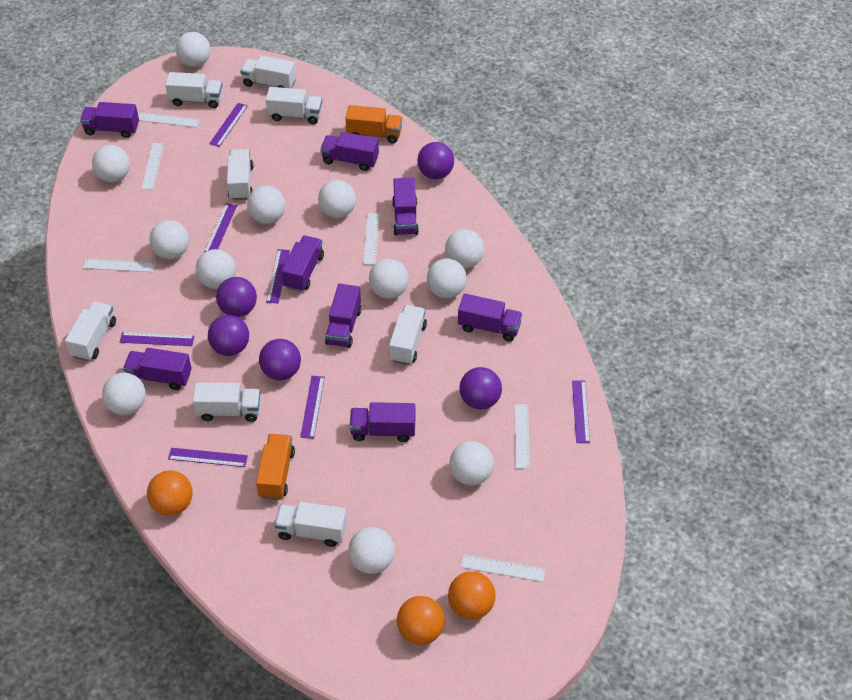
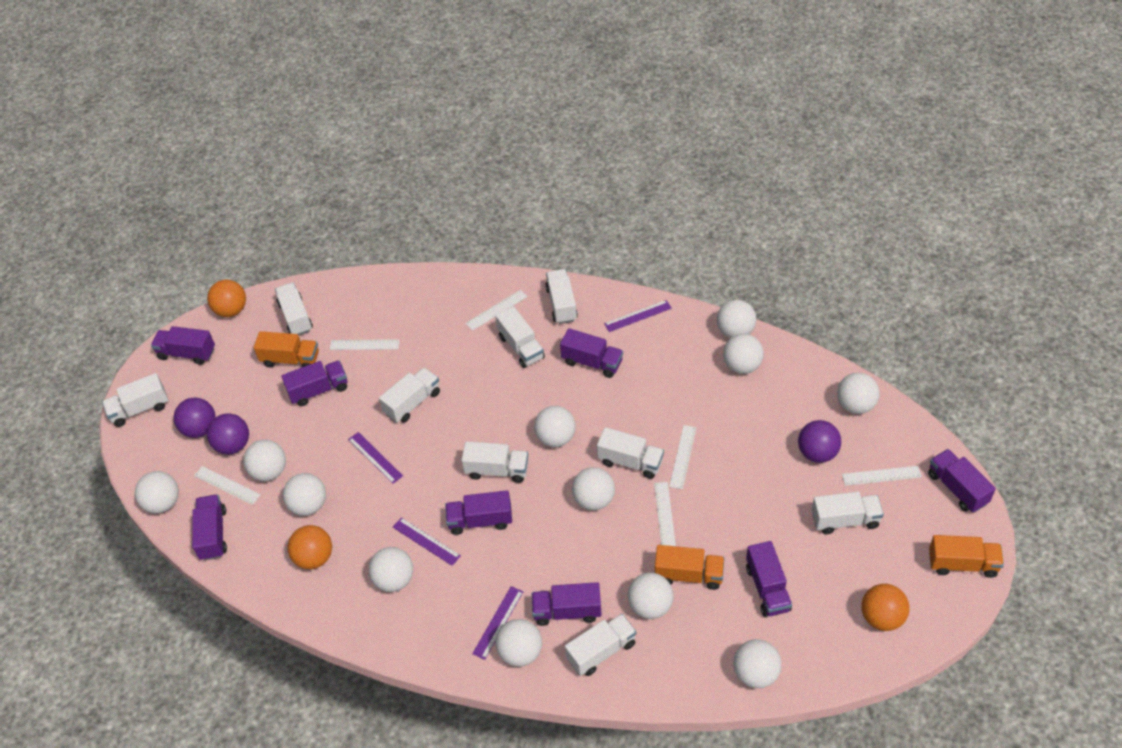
orange truck: [256,434,295,500] [345,105,402,144] = 2 -> [254,331,319,368] [655,545,724,590] [929,535,1004,578] = 3
purple ball: [208,315,249,356] [216,277,257,317] [259,339,301,381] [417,142,454,179] [459,367,502,409] = 5 -> [174,398,216,438] [207,413,249,454] [798,420,841,463] = 3
purple ruler: [120,332,195,346] [168,448,248,467] [204,203,237,253] [209,103,248,147] [266,249,290,303] [300,376,325,439] [572,380,590,443] = 7 -> [348,432,403,484] [393,517,461,566] [472,586,523,660] [604,300,672,332] = 4
white truck: [65,302,116,361] [165,72,223,108] [193,383,261,422] [227,149,254,200] [240,56,296,88] [266,87,322,124] [275,502,347,547] [389,305,427,365] = 8 -> [102,373,168,427] [275,282,313,335] [379,367,440,423] [461,441,528,483] [495,306,545,368] [545,269,578,324] [565,614,637,676] [597,427,664,479] [812,492,884,534] = 9

